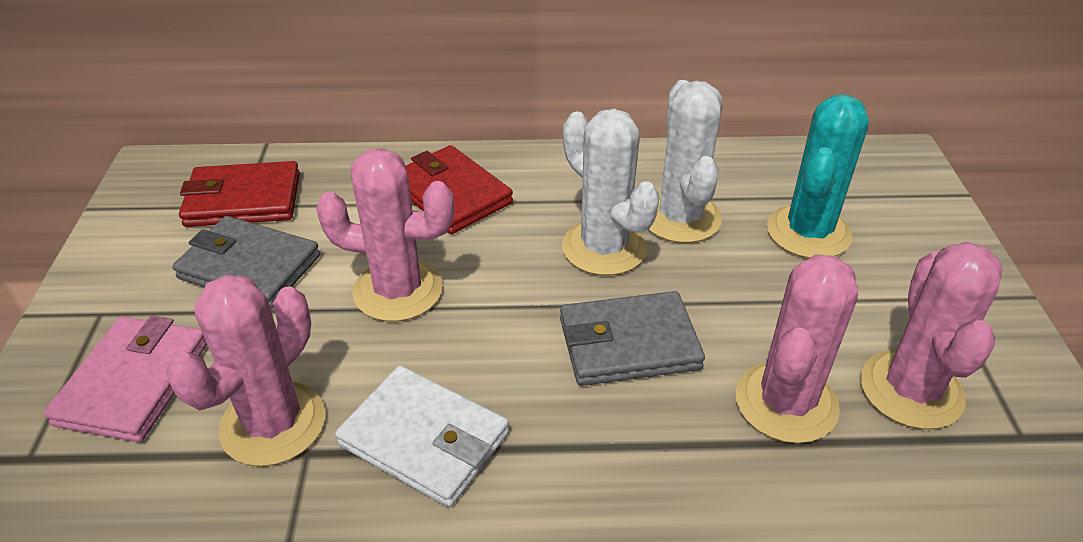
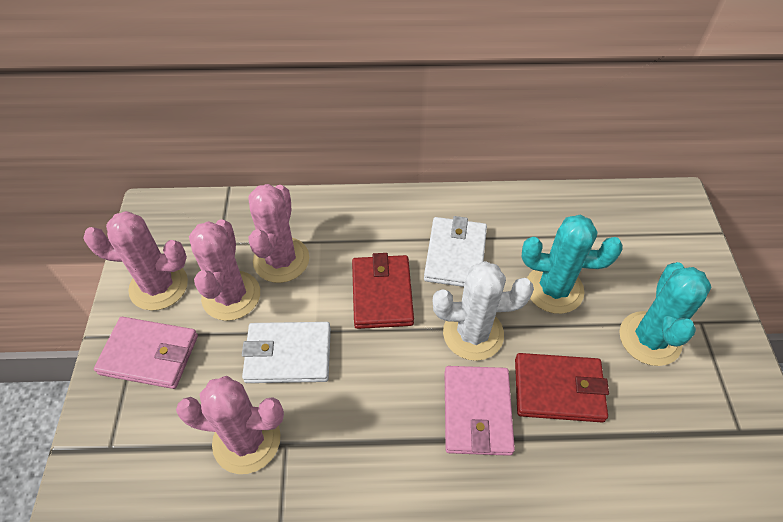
grey wallet: [172,216,320,308] [560,291,705,386] = 2 -> none = 0
pink wallet: [44,315,207,442] = 1 -> [94,317,198,389] [445,366,515,456] = 2
turquoise cactus: [767,95,869,258] = 1 -> [522,215,623,314] [619,262,711,366] = 2
white cactus: [562,109,660,276] [648,80,723,243] = 2 -> [433,261,534,361] = 1
white wallet: [335,365,509,507] = 1 -> [242,322,331,383] [424,216,487,287] = 2

